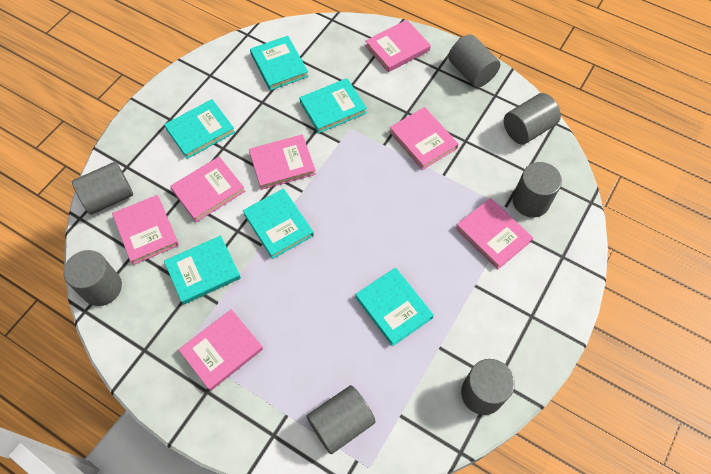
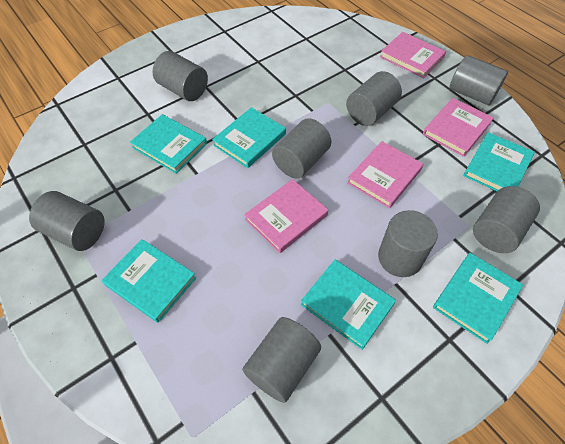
grey cylinder: [63,250,122,306] [72,162,133,215] [307,385,376,454] [448,34,500,88] [461,359,515,415] [504,93,561,145] [512,162,562,218] = 7 -> [29,191,105,251] [152,51,208,101] [242,317,321,403] [272,118,331,179] [346,71,402,126] [378,210,438,277] [449,55,508,105] [473,186,540,253] = 8
pink book: [112,195,179,265] [170,157,245,222] [178,309,263,391] [249,135,316,190] [365,20,431,72] [389,107,459,170] [456,198,533,270] = 7 -> [244,179,328,253] [347,141,423,208] [380,32,446,78] [423,98,494,157] = 4

